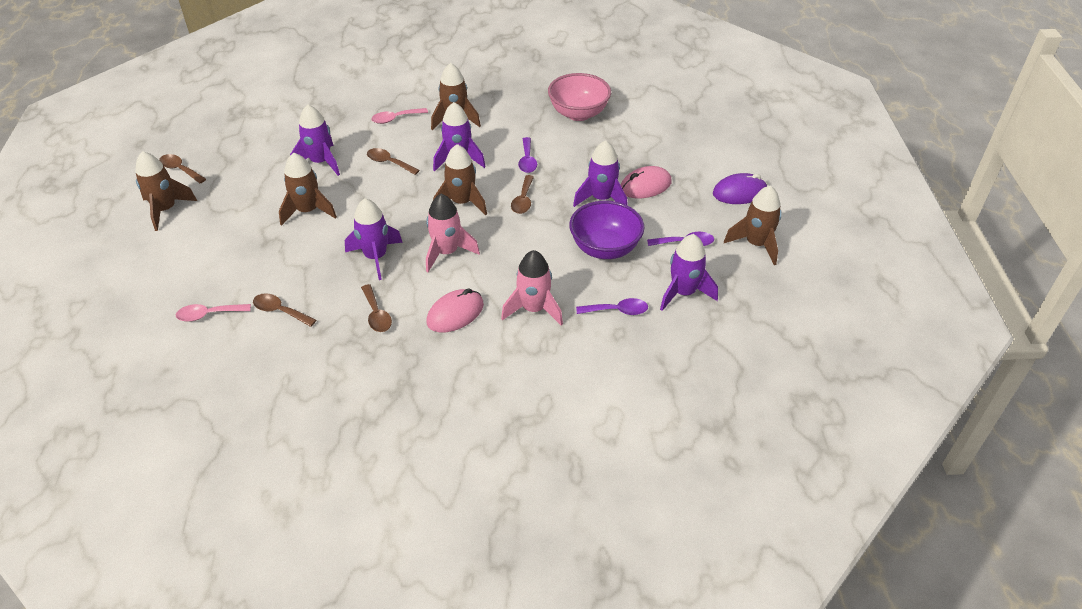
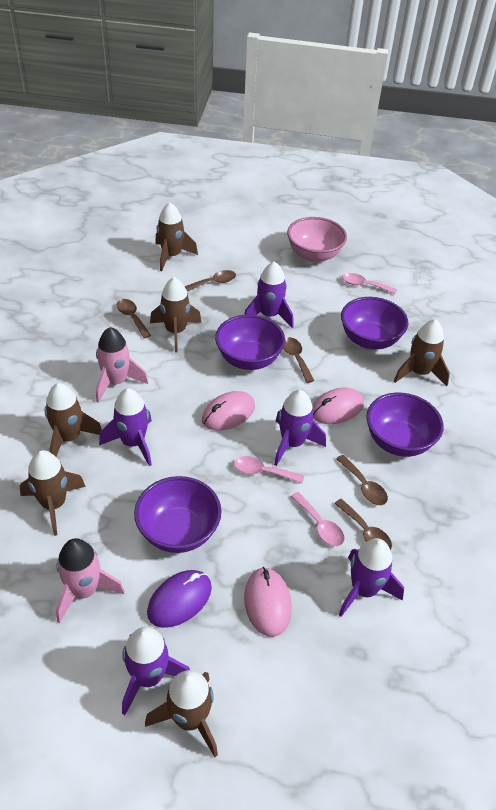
brown rocket: [135,151,197,231] [279,152,337,226] [431,63,481,130] [433,144,487,215] [724,185,782,265] = 5 -> [20,450,86,536] [45,383,102,457] [145,670,218,757] [150,277,202,352] [155,203,198,271] [394,319,450,386] = 6
pink mouse: [426,288,484,333] [621,166,672,198] = 2 -> [202,391,255,431] [244,567,292,637] [313,388,364,424] = 3
pink spoon: [176,304,251,322] [371,108,428,124] = 2 -> [234,456,304,483] [291,492,345,546] [342,273,397,294] = 3
purple bowl: [569,201,645,259] = 1 -> [134,476,222,553] [215,314,285,370] [341,297,409,349] [366,393,443,457] = 4
purple spoon: [518,137,537,173] [576,298,648,315] [647,232,714,246] = 3 -> none = 0

